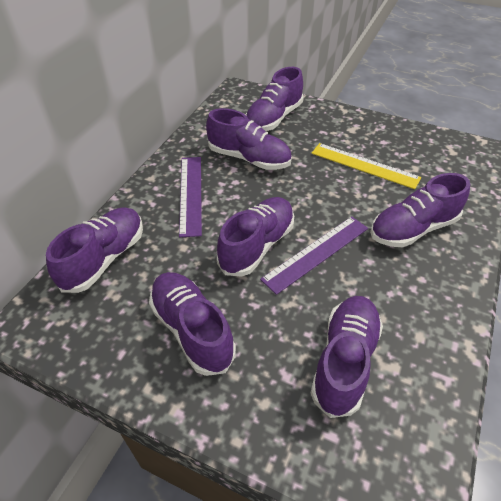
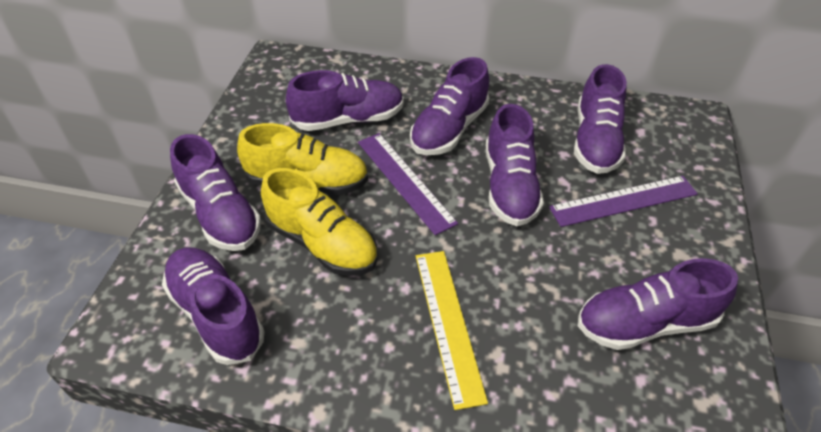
yellow shoe: none = 0 -> [237,123,368,195] [261,168,377,276] = 2

